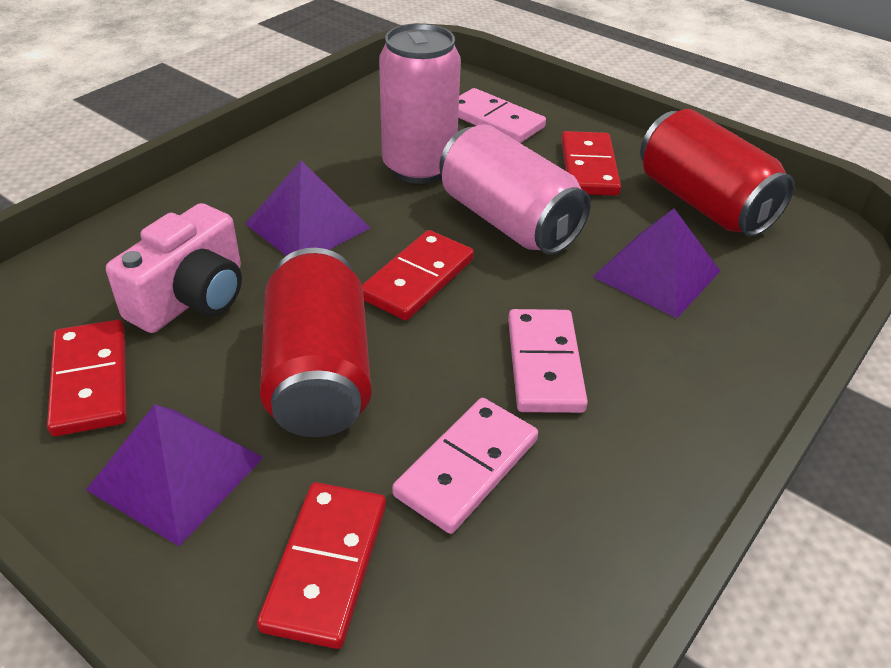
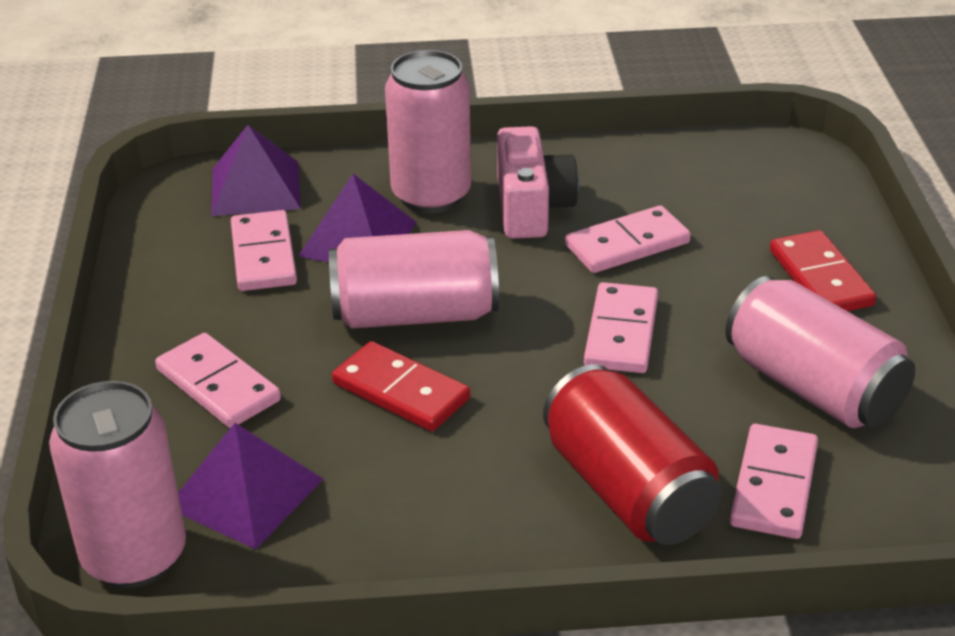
pink can: [379,23,461,184] [439,124,591,254] = 2 -> [49,381,186,588] [329,230,499,329] [385,50,471,213] [725,276,915,428] = 4
pink domino: [392,398,538,534] [458,88,546,143] [508,309,588,413] = 3 -> [155,333,281,428] [231,210,297,291] [565,205,691,273] [584,282,658,373] [730,424,818,539] = 5
red can: [260,248,371,437] [640,109,795,237] = 2 -> [543,364,721,545] = 1
red domino: [47,320,127,436] [257,482,386,649] [362,230,474,321] [561,131,621,196] = 4 -> [332,341,470,431] [770,230,876,311] = 2

